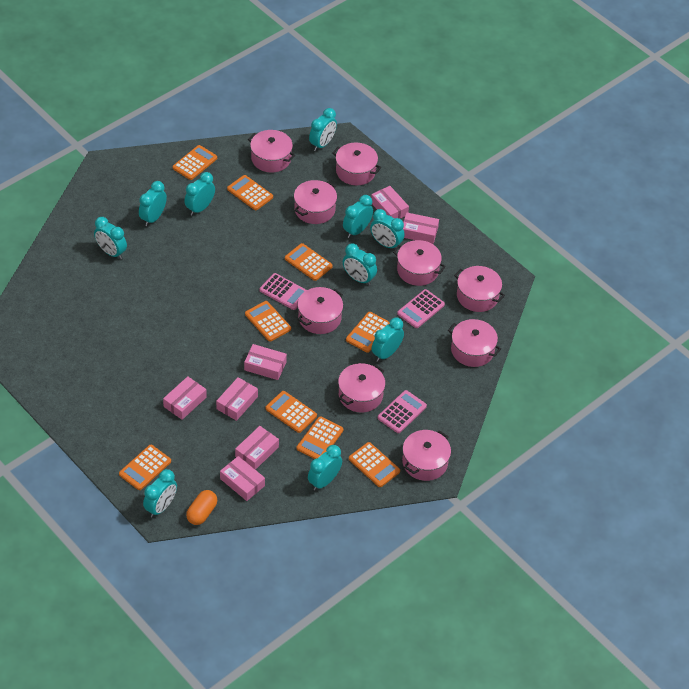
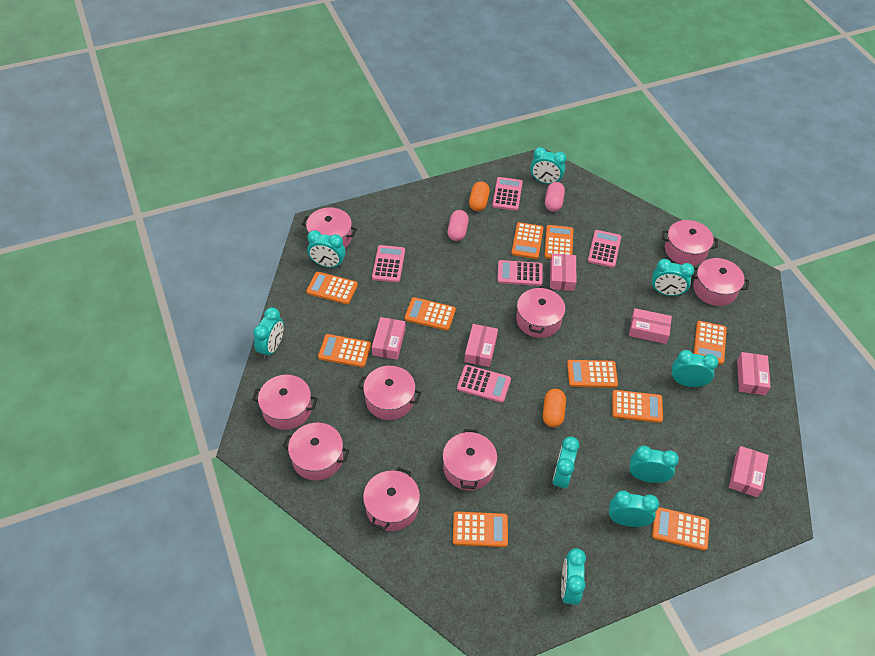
orange calculator: [119,445,171,490] [173,145,217,180] [227,175,273,210] [245,301,291,342] [265,391,317,433] [285,243,333,281] [297,416,343,459] [346,312,390,353] [349,442,400,487] = 9 -> [306,272,358,304] [318,334,371,367] [405,297,456,331] [453,511,508,547] [511,222,544,259] [544,225,574,259] [567,360,618,388] [612,390,663,423] [652,507,710,551] [694,321,727,365] = 10
orange capsule: [186,490,217,525] = 1 -> [469,181,490,211] [543,389,566,427] = 2
pink box: [163,376,207,420] [216,377,258,421] [220,456,265,501] [235,426,279,470] [244,344,287,380] [371,186,409,219] [403,212,439,244] = 7 -> [372,317,405,360] [464,324,498,367] [550,253,576,291] [629,308,672,344] [729,446,769,497] [737,352,771,395] = 6
pink calculator: [260,273,307,310] [378,390,427,433] [397,289,445,328] = 3 -> [372,245,405,283] [457,365,511,403] [492,177,523,211] [497,260,543,286] [588,230,621,268] = 5
pink capsule: none = 0 -> [447,210,469,241] [545,182,565,212] = 2
turquoise clock: [94,217,127,259] [139,181,167,226] [143,469,177,518] [184,172,215,216] [308,445,342,491] [309,108,337,151] [343,195,373,238] [343,243,377,285] [370,209,405,249] [372,318,404,362] = 10 -> [253,307,284,359] [307,230,345,268] [530,147,566,184] [553,436,579,491] [561,548,586,607] [609,490,659,527] [629,446,679,483] [652,259,694,296] [672,350,718,387] = 9

